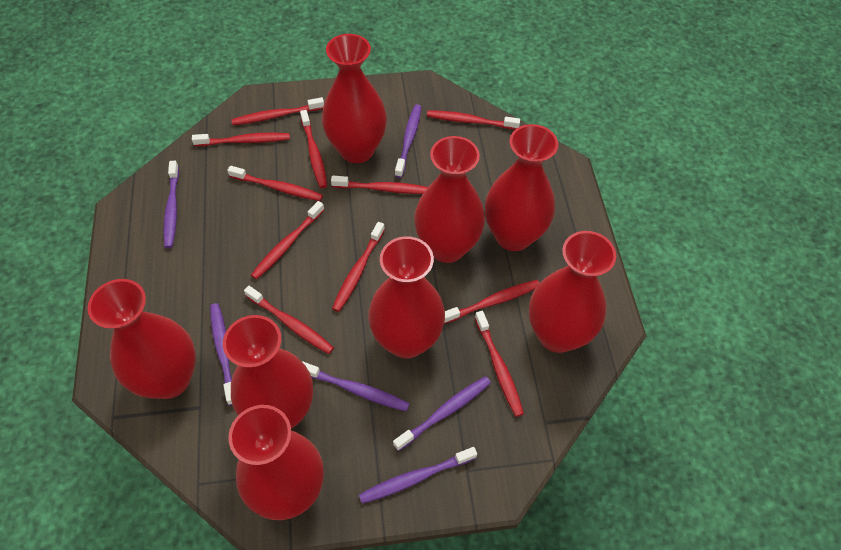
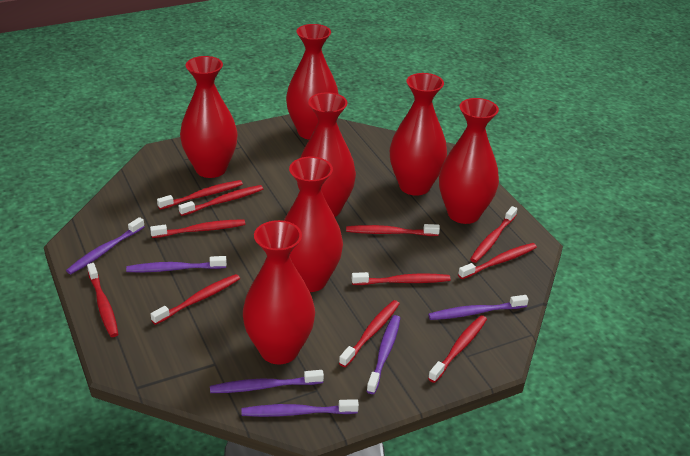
red vase: [87,279,196,399] [223,315,313,428] [228,405,324,520] [322,34,387,163] [368,236,445,359] [414,136,485,263] [485,124,558,251] [529,231,616,353] = 8 -> [180,56,238,178] [243,220,315,364] [284,157,343,292] [286,24,339,140] [297,92,356,217] [390,73,447,196] [439,98,499,224] = 7

